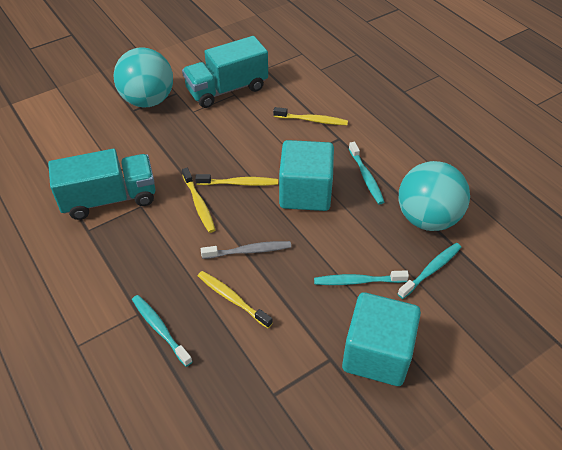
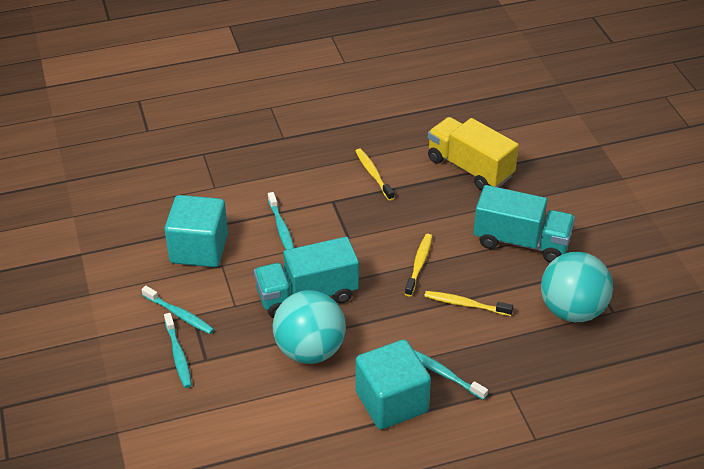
grey toothbrush: [201,241,291,259] = 1 -> none = 0
yellow toothbrush: [182,168,215,233] [195,174,278,186] [198,271,273,328] [273,107,348,125] = 4 -> [356,148,394,201] [405,234,432,296] [424,291,513,316] = 3
yellow truck: none = 0 -> [428,117,519,191] = 1

